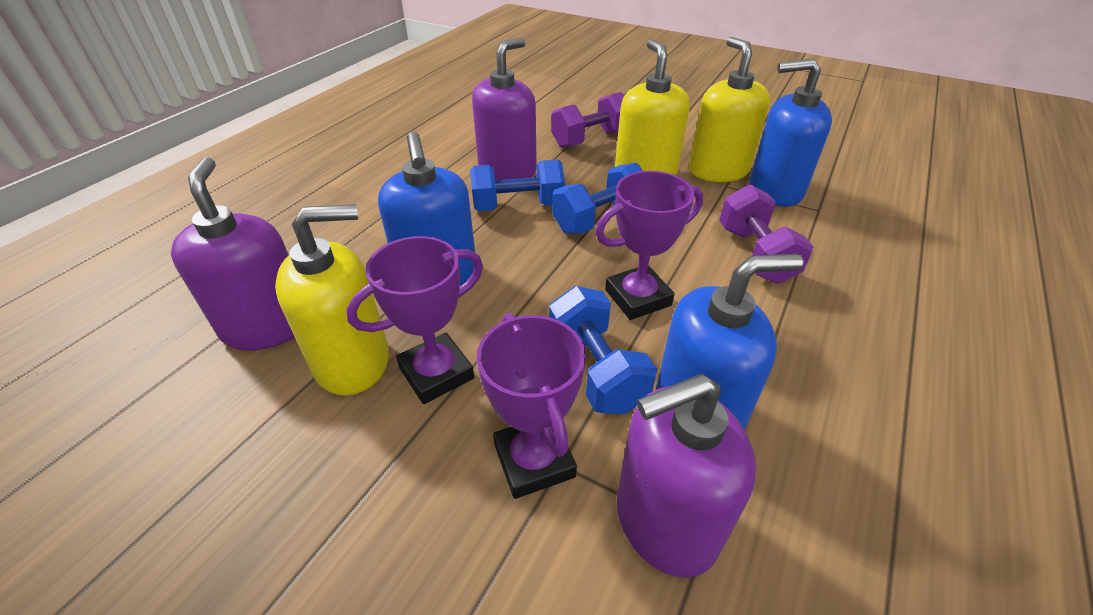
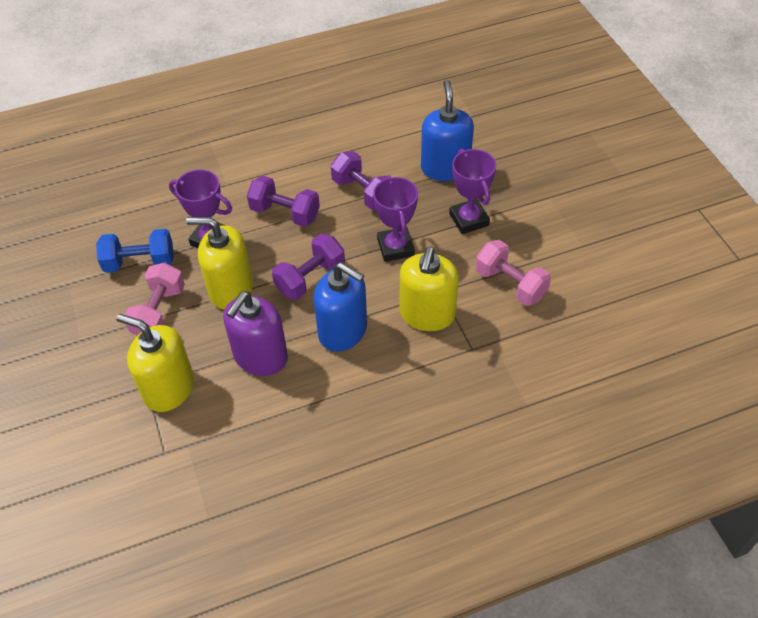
blue dumbbell: [470,159,565,211] [549,286,657,414] [552,163,643,234] = 3 -> [96,229,174,273] = 1
blue soap dispenser: [378,132,475,285] [656,254,803,430] [750,58,832,206] = 3 -> [313,262,367,352] [421,80,474,181] = 2
pink dumbbell: none = 0 -> [125,262,185,336] [475,240,551,306] = 2
purple dumbbell: [551,92,624,148] [719,184,814,283] = 2 -> [247,176,320,227] [272,234,345,300] [331,151,386,210] = 3
purple soap dispenser: [171,157,295,350] [472,38,537,180] [617,374,756,578] = 3 -> [223,291,288,376] = 1

